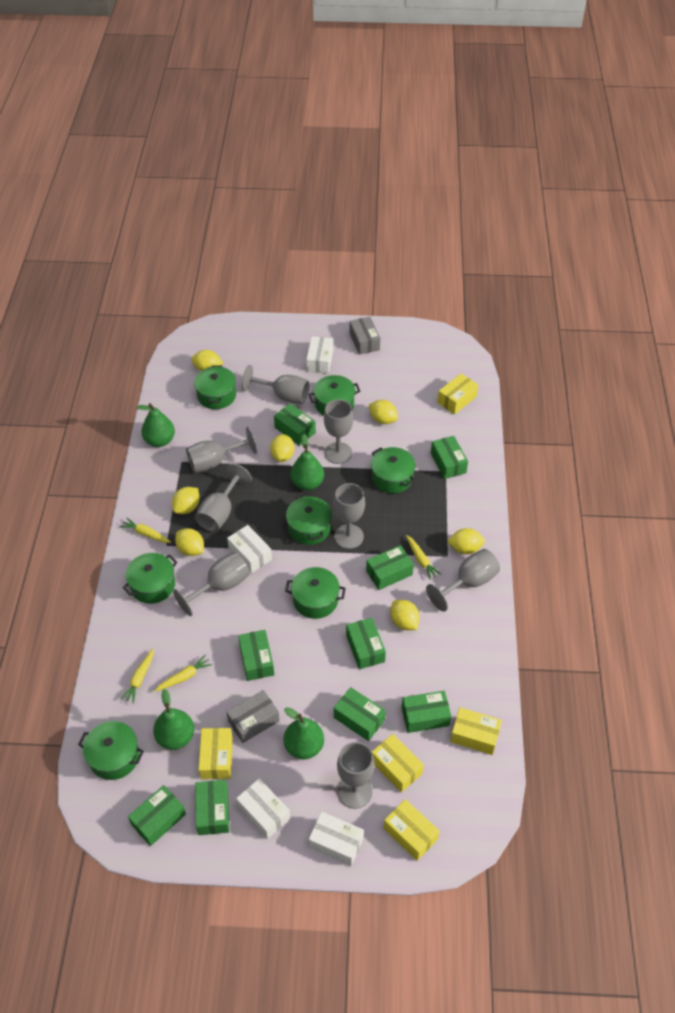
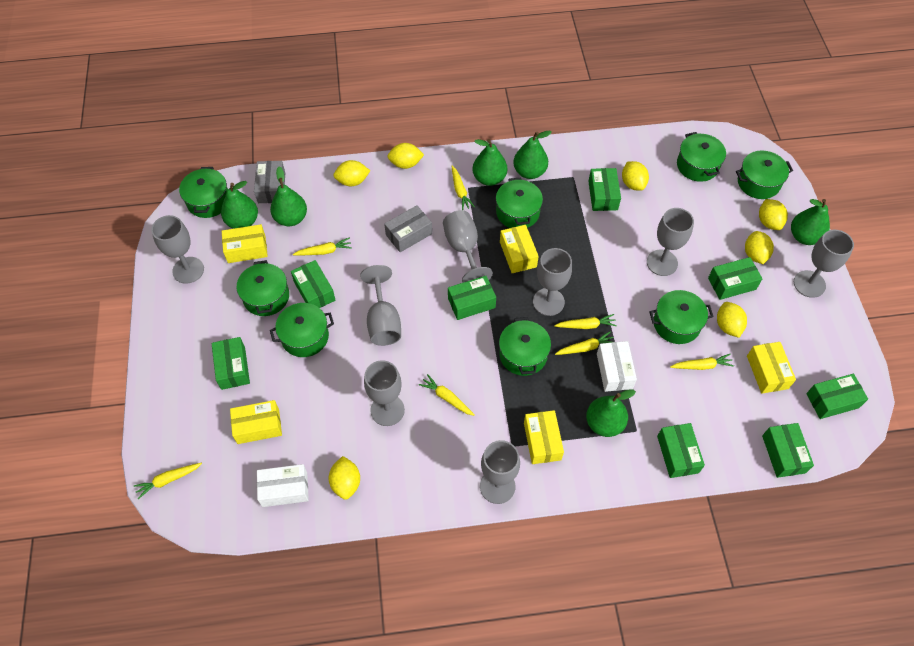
green box: [128,785,186,846] [195,780,229,835] [238,630,274,681] [274,403,316,446] [334,687,386,741] [346,618,386,669] [366,545,414,590] [402,691,451,733] [431,436,468,479] = 9 -> [212,337,250,390] [291,260,335,308] [448,276,496,320] [588,168,621,211] [657,423,705,478] [708,257,763,300] [762,423,814,478] [806,374,868,419] = 8
green pear: [136,403,175,447] [153,689,194,750] [284,707,324,759] [290,434,324,490] = 4 -> [221,181,258,229] [270,167,307,226] [472,139,507,186] [513,131,552,179] [586,389,636,437] [791,199,830,245] = 6
green pot: [78,721,144,780] [123,553,177,604] [194,366,236,409] [285,567,346,619] [286,494,332,545] [308,375,360,416] [371,447,415,494] = 7 -> [179,167,228,218] [237,260,289,316] [270,303,334,357] [496,178,543,228] [499,317,551,376] [649,290,714,344] [677,132,726,182] [736,151,793,199] = 8
white box: [227,525,272,573] [236,778,290,839] [306,336,333,374] [309,812,364,866] = 4 -> [257,464,309,507] [597,341,637,392] = 2
yellow carrot: [120,518,171,543] [120,649,154,704] [155,655,212,692] [406,535,441,580] = 4 -> [134,463,202,499] [293,238,352,256] [419,374,475,416] [452,166,475,210] [554,314,617,329] [555,331,614,355] [670,354,734,370] = 7

